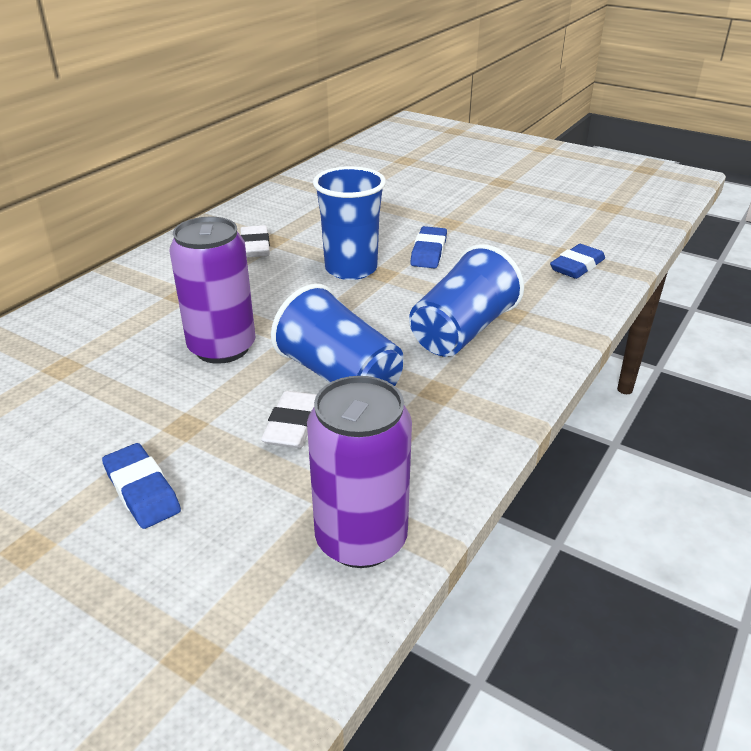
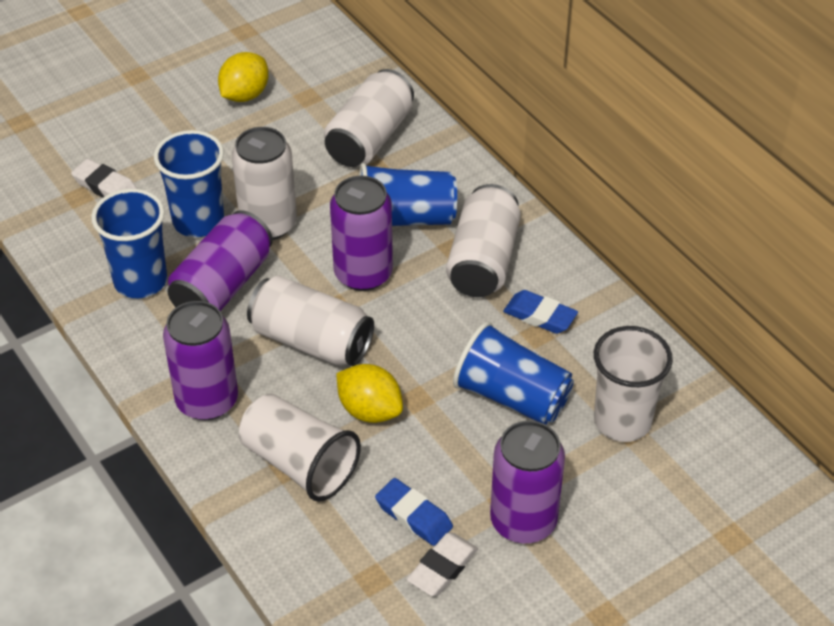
blue cup: [271,284,404,386] [313,166,386,280] [409,244,524,357] = 3 -> [91,189,167,298] [154,130,224,237] [359,163,457,226] [453,321,574,425] = 4
blue eraser: [102,443,181,529] [410,226,447,268] [550,244,605,279] = 3 -> [375,478,453,546] [503,290,578,334] = 2
purple can: [169,217,256,364] [307,376,412,568] = 2 -> [163,301,238,420] [168,210,273,311] [330,176,393,291] [490,421,565,544] = 4
white can: none = 0 -> [232,127,297,240] [247,275,374,366] [324,69,414,167] [446,184,521,297] = 4
white cup: none = 0 -> [239,394,361,502] [594,326,673,442] = 2
yellow lemon: none = 0 -> [218,52,269,102] [336,364,403,423] = 2

